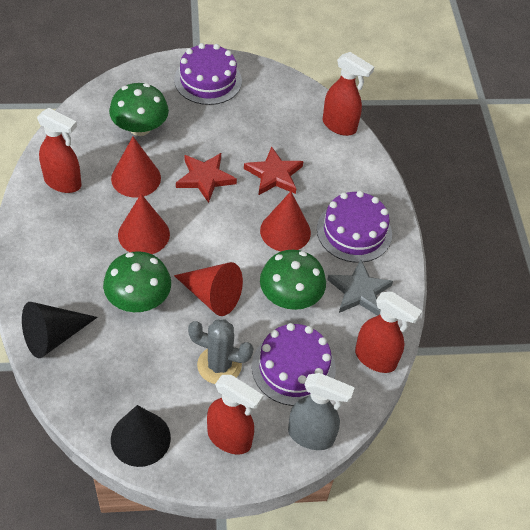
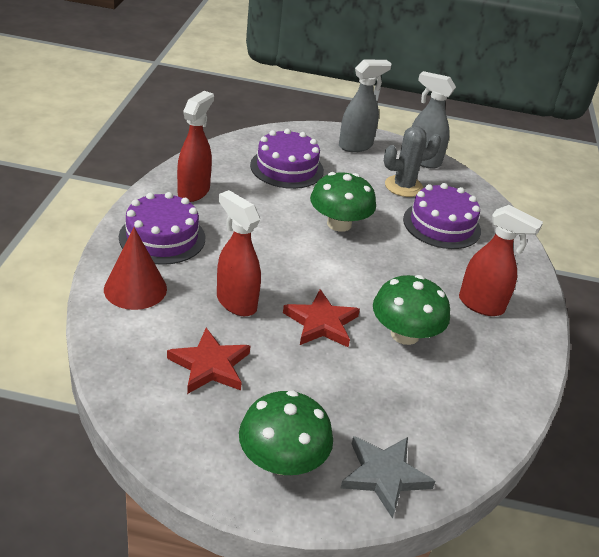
black cone: [22,302,98,358] [111,405,171,467] = 2 -> none = 0
grey spray bottle: [288,373,355,450] = 1 -> [339,60,392,152] [412,71,456,169] = 2
red cone: [111,137,161,198] [118,194,170,254] [174,262,243,316] [260,191,311,251] = 4 -> [104,227,167,310] = 1
red spray bottle: [37,108,81,193] [207,375,263,454] [323,52,374,136] [355,292,422,373] = 4 -> [177,91,214,202] [217,190,261,316] [459,205,543,316] = 3

